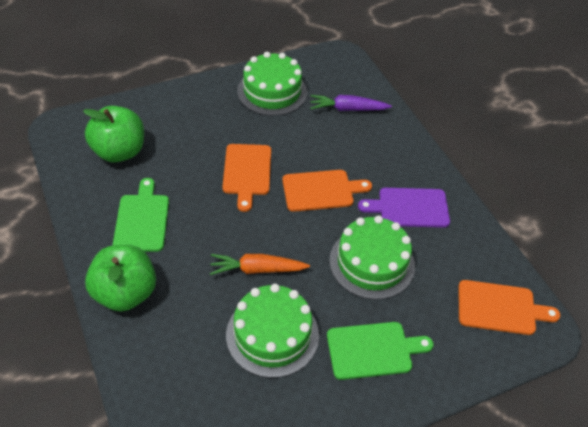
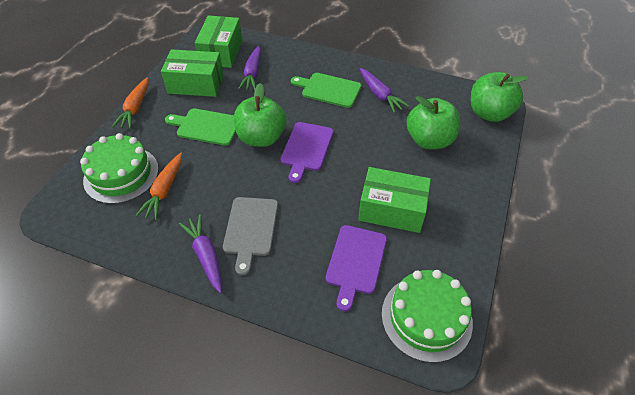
green apple: [83,106,144,163] [85,245,156,312] = 2 -> [234,83,286,147] [407,96,460,149] [471,72,528,122] = 3
green box: none = 0 -> [161,49,224,97] [195,15,242,68] [358,167,431,233] = 3
green cake: [226,284,319,378] [237,52,307,116] [329,215,415,300] = 3 -> [80,133,159,204] [382,270,473,363] = 2
grey cutting board: none = 0 -> [223,197,278,275] = 1
orange carrot: [210,254,310,275] = 1 -> [112,78,148,129] [135,153,182,220] = 2
orange cutting board: [222,144,271,212] [282,170,372,212] [458,280,560,335] = 3 -> none = 0
purple carrot: [310,95,392,111] = 1 -> [179,214,222,293] [238,46,261,90] [360,68,409,113] = 3
purple cutting board: [358,188,450,228] = 1 -> [281,122,334,183] [326,225,387,311] = 2

